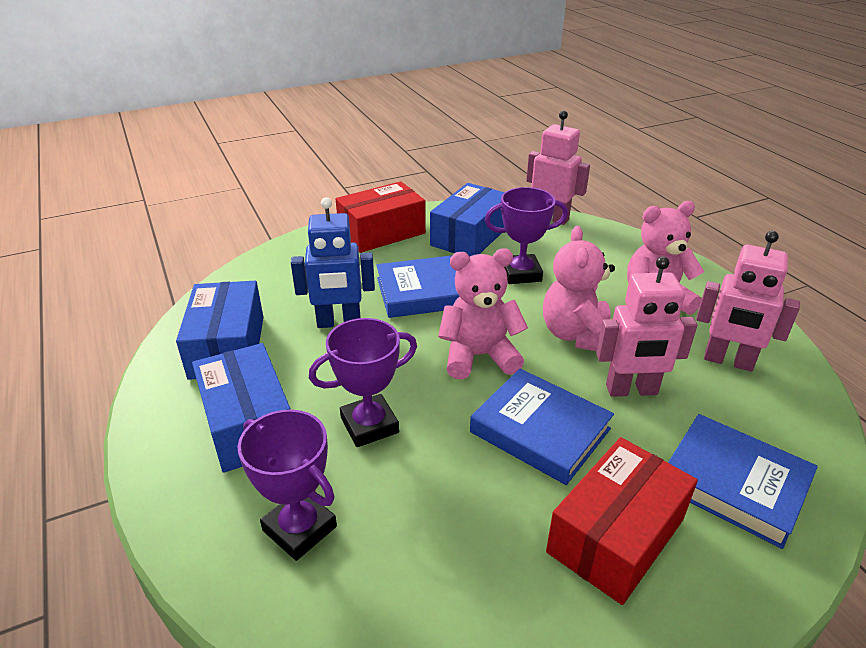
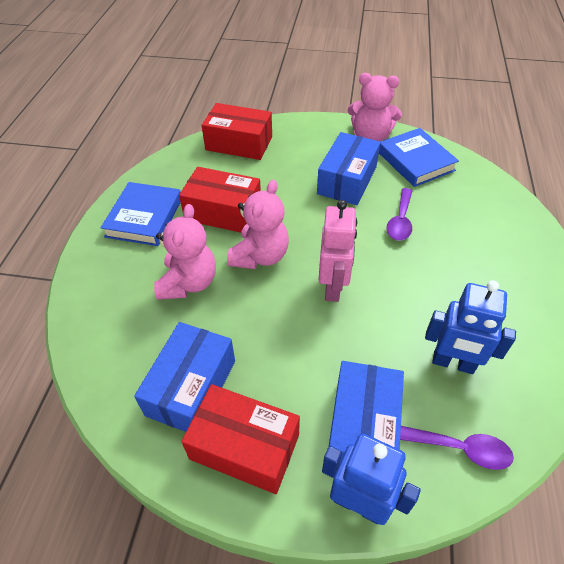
blue book: [376,255,460,318] [470,369,614,485] [668,414,818,549] = 3 -> [100,182,181,246] [379,128,459,187] = 2
blue robot: [291,197,375,328] = 1 -> [322,433,421,525] [425,280,516,374] = 2
pink robot: [526,111,590,225] [596,256,697,397] [696,231,800,372] = 3 -> [319,200,357,302] = 1
purple spoon: none = 0 -> [387,188,412,241] [400,426,514,470] = 2
purple trophy: [238,409,337,561] [309,318,417,447] [485,187,568,284] = 3 -> none = 0
red box: [336,181,426,253] [546,437,698,605] = 2 -> [179,167,261,233] [181,384,300,494] [201,103,272,160] = 3

